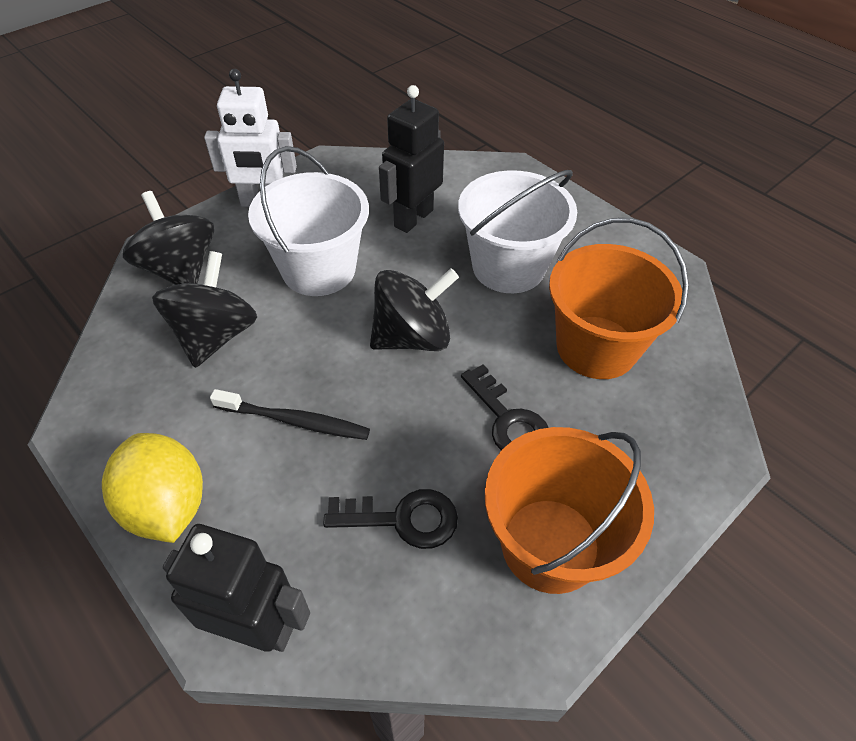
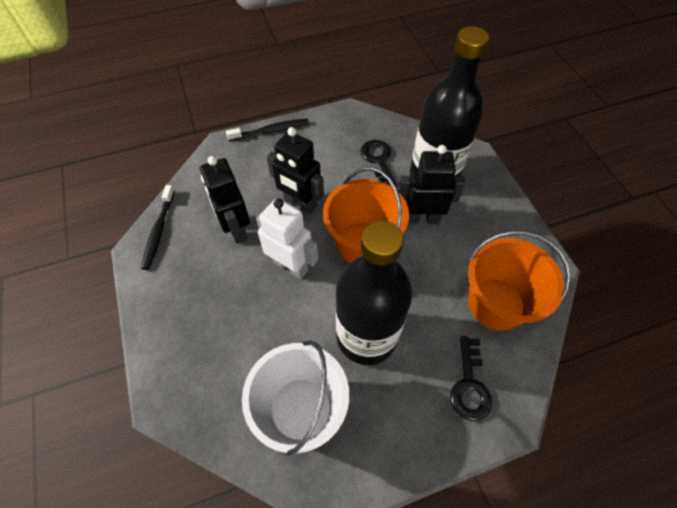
black bottle: none = 0 -> [336,220,412,365] [410,26,489,179] = 2
black robot: [163,524,310,652] [379,85,444,233] = 2 -> [200,156,250,244] [267,127,324,214] [397,145,465,224] = 3
black spinning top: [123,191,214,285] [152,251,257,368] [370,268,459,351] = 3 -> none = 0
black toothbrush: [210,389,370,440] = 1 -> [141,185,175,270] [226,118,309,141] = 2
white bucket: [248,146,369,296] [458,170,577,293] = 2 -> [242,340,349,456] = 1
yellow lemon: [102,433,203,543] = 1 -> none = 0

